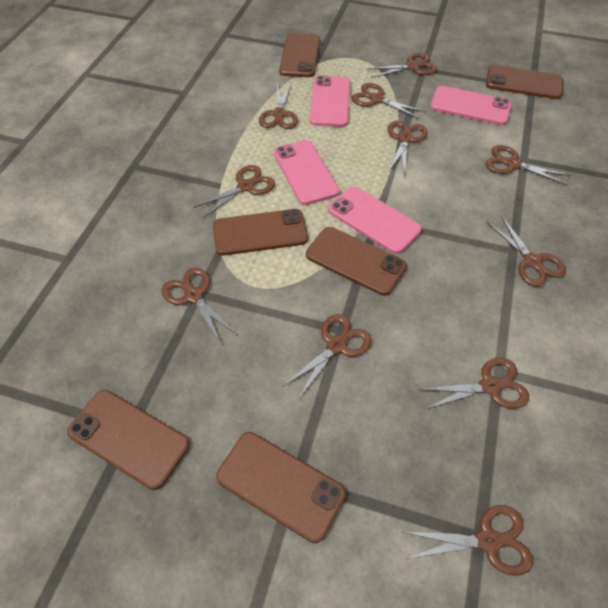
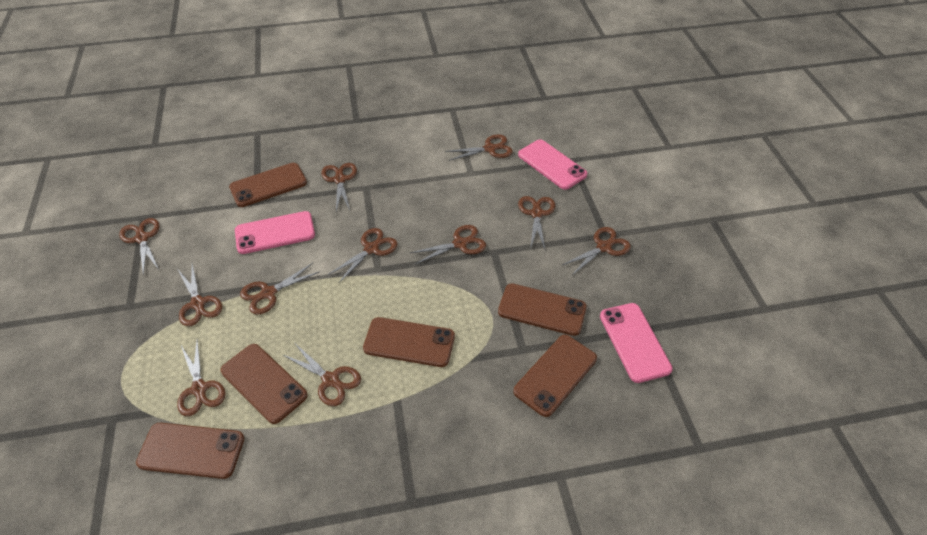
pink phone: [274,140,339,205] [309,75,350,127] [328,187,422,254] [430,86,512,125] = 4 -> [235,211,315,254] [518,139,587,190] [600,303,673,383] = 3

